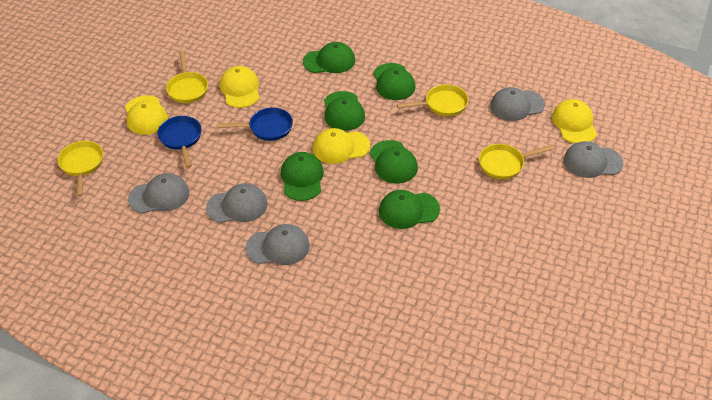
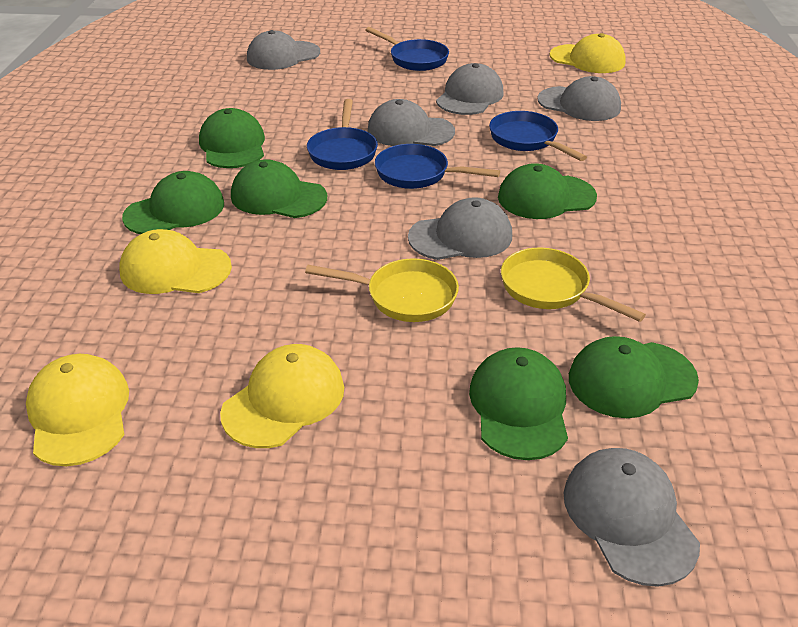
blue pan: [157,116,202,168] [217,107,293,141] = 2 -> [307,99,378,170] [365,27,449,71] [375,144,500,189] [489,111,587,161] = 4
grey cap: [128,173,189,214] [206,183,267,223] [246,224,310,265] [490,87,545,121] [564,141,623,178] = 5 -> [247,30,320,70] [367,99,455,146] [408,197,512,260] [436,63,504,115] [537,76,621,121] [564,448,700,587] = 6
yellow pan: [58,141,103,197] [166,50,208,103] [397,84,468,116] [479,144,555,179] = 4 -> [305,258,459,322] [501,248,646,322] = 2

